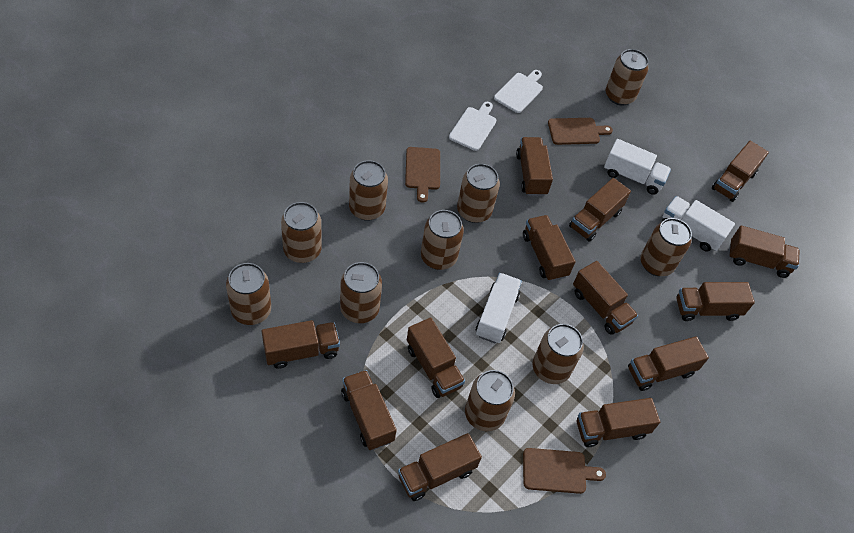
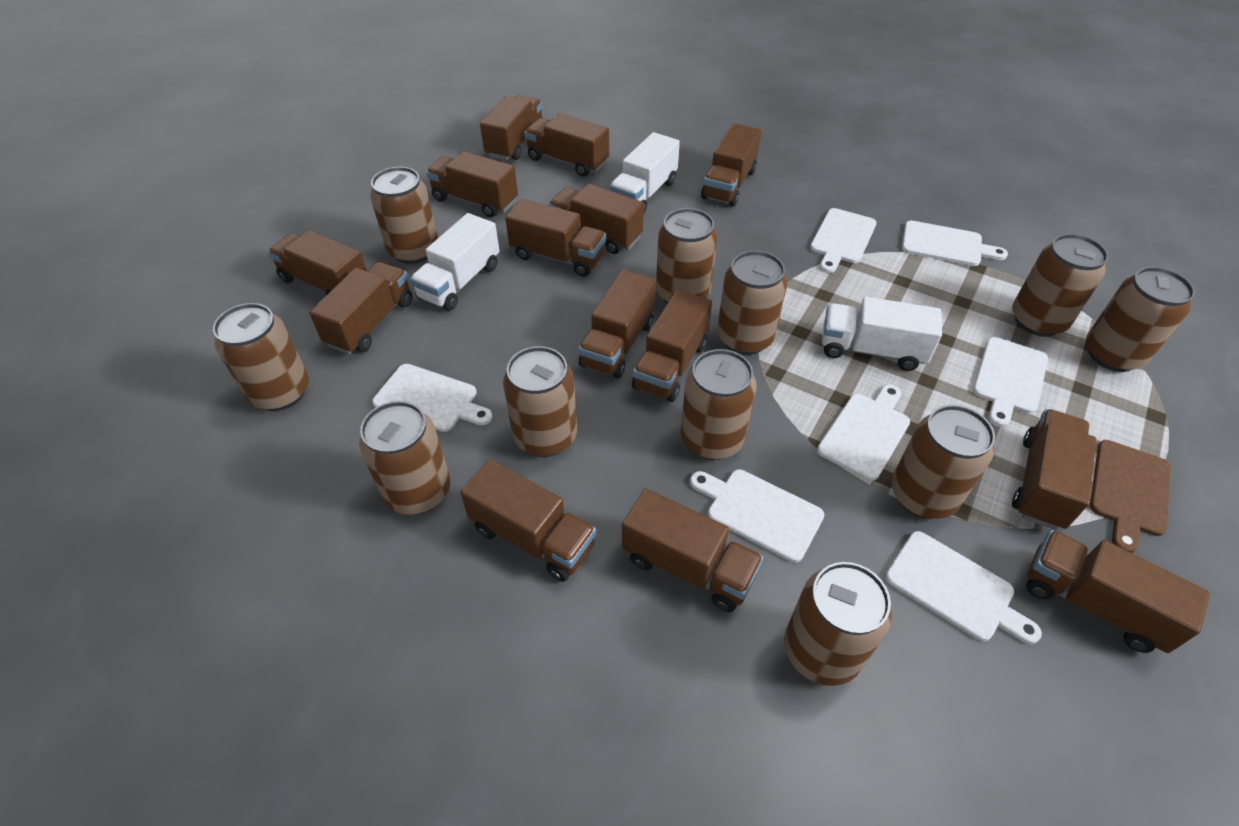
brown can: [226,263,271,325] [281,202,322,263] [340,262,382,323] [349,160,388,221] [421,210,464,270] [457,164,500,223] [465,370,515,431] [532,324,584,384] [606,49,649,106] [640,218,692,276] = 10 -> [213,303,309,411] [359,401,451,515] [370,167,438,264] [503,346,577,457] [656,208,718,304] [680,349,757,460] [717,251,787,355] [784,562,892,686] [891,405,995,519] [1012,234,1108,337] [1086,267,1195,372] = 11
brown cutting board: [405,147,440,203] [523,448,606,494] [548,118,613,145] = 3 -> [1090,440,1171,553] = 1
brown truck: [262,320,340,369] [341,370,397,450] [398,433,482,501] [407,318,465,398] [516,137,553,196] [523,215,575,281] [569,178,631,242] [573,261,638,335] [577,398,660,447] [628,336,709,391] [677,282,755,321] [712,141,769,202] [729,226,800,278] = 13 -> [268,230,367,295] [309,262,413,354] [426,151,518,217] [460,460,596,582] [480,95,543,160] [505,199,606,277] [524,113,609,177] [549,184,644,254] [578,270,656,379] [622,489,764,612] [632,290,712,402] [701,123,762,206] [1012,409,1097,530] [1026,530,1210,653] = 14
white cutting board: [449,102,497,151] [494,70,543,113] = 2 -> [372,364,492,432] [690,469,824,563] [810,208,877,273] [817,385,910,481] [885,531,1042,644] [902,221,1008,266] [973,337,1048,427] = 7

